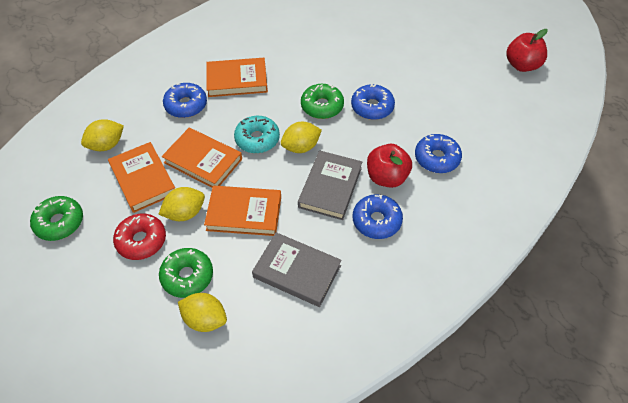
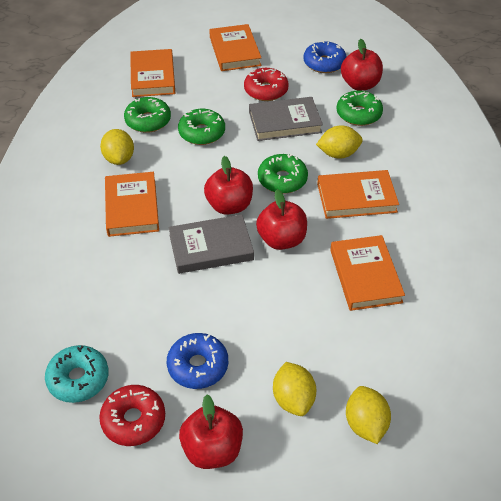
blue donut: [163,83,207,118] [351,84,395,120] [353,194,403,239] [415,134,462,173] = 4 -> [167,333,228,389] [303,40,347,73] = 2
green donut: [30,196,83,241] [159,248,213,298] [301,84,344,119] = 3 -> [124,97,171,133] [178,109,225,145] [258,154,308,193] [337,91,383,126] = 4
orange book: [108,142,175,213] [162,128,242,188] [204,186,281,236] [206,58,268,97] = 4 -> [105,172,159,237] [130,49,175,97] [209,24,262,71] [317,170,399,219] [330,235,405,311] = 5
red apple: [367,144,412,188] [506,29,548,72] = 2 -> [179,395,243,469] [204,156,253,215] [256,189,307,250] [341,39,383,91] = 4
red donut: [113,213,166,260] = 1 -> [99,385,165,446] [244,68,289,101] = 2

